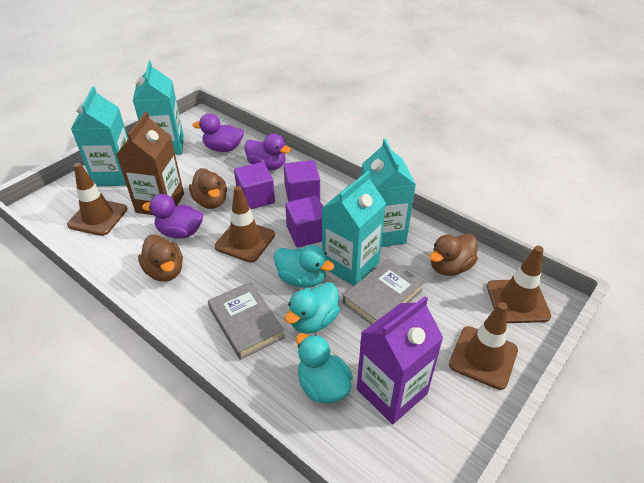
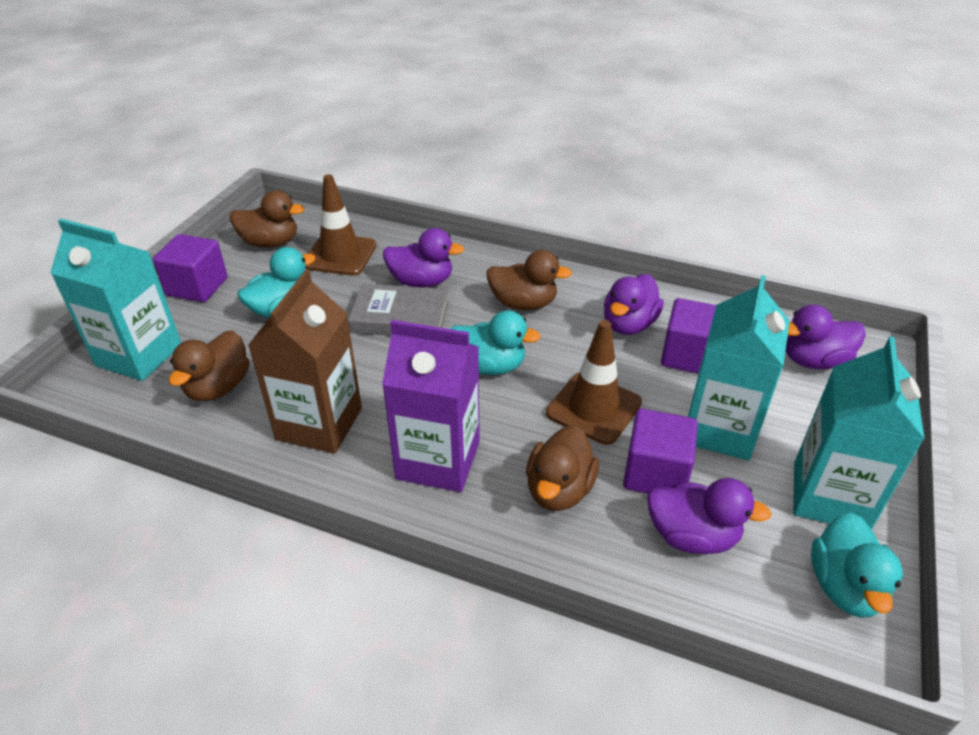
brown duck: [138,234,183,282] [189,168,227,209] [430,234,478,276] = 3 -> [169,330,250,401] [230,190,305,248] [487,250,572,310] [526,425,599,511] = 4
brown traffic cone: [67,163,128,236] [215,186,275,263] [449,302,518,390] [487,246,551,323] = 4 -> [305,174,377,276] [546,320,642,445] = 2
grey book: [208,281,285,360] [343,259,424,325] = 2 -> [348,283,449,336] = 1
purple duck: [142,194,203,239] [192,113,244,152] [244,134,291,170] = 3 -> [383,228,464,288] [604,274,664,335] [647,478,772,554] [786,305,866,369] = 4
turquoise carton: [71,86,128,186] [133,61,184,155] [322,171,386,286] [362,139,416,247] = 4 -> [50,219,181,381] [688,275,790,461] [793,336,924,529] = 3

